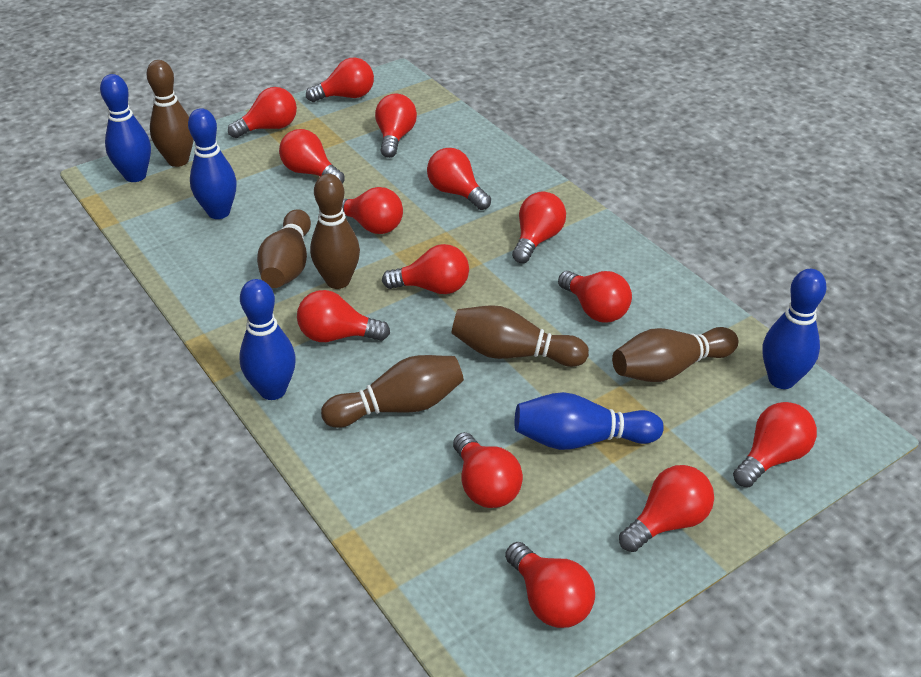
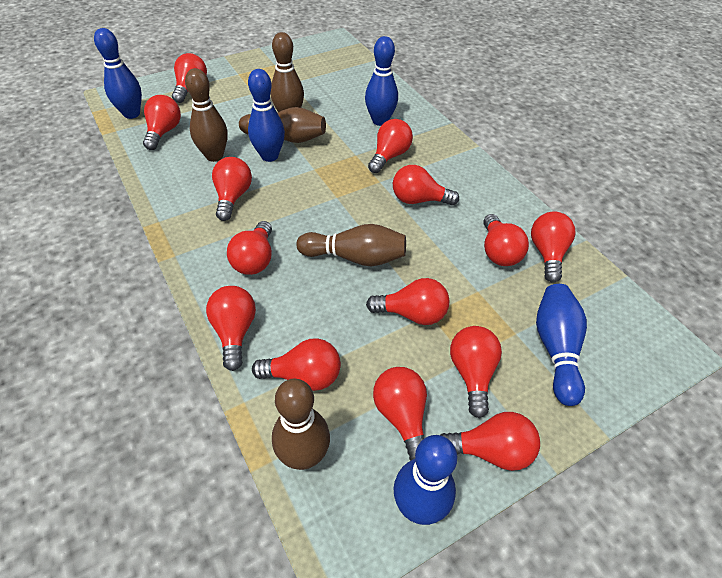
brown bowling pin: [147,60,194,167] [257,209,311,288] [310,174,360,289] [321,355,464,428] [451,305,589,367] [612,327,738,382] = 6 -> [185,68,228,162] [239,107,326,143] [270,32,304,112] [272,379,330,470] [296,224,406,267] = 5

